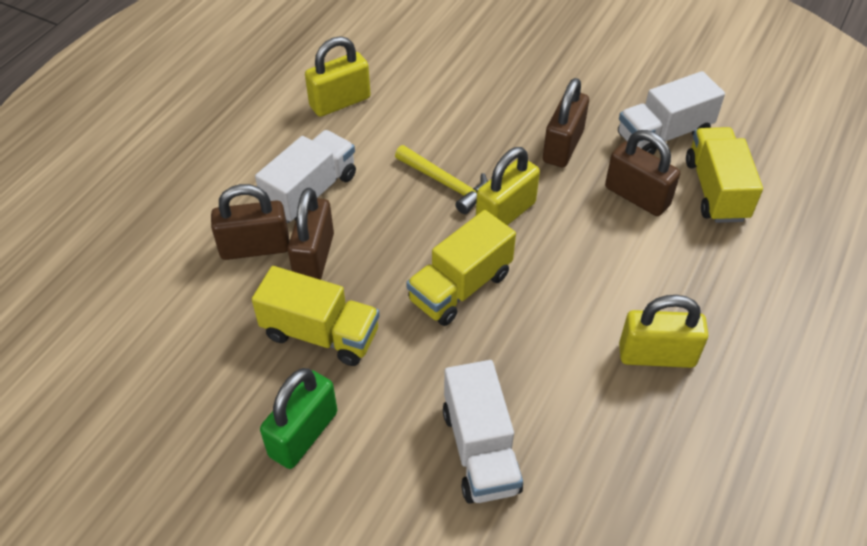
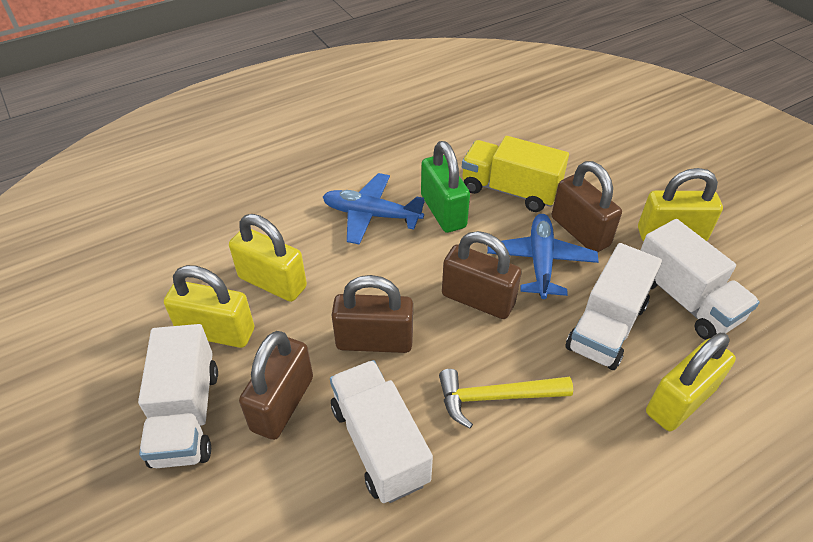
blue plane: none = 0 -> [323,173,425,245] [487,214,599,299] = 2
white truck: [255,130,356,223] [443,360,523,504] [618,71,725,155] = 3 -> [138,324,218,468] [330,360,433,503] [565,243,662,370] [640,219,760,340] = 4
yellow padlock: [305,36,370,117] [476,147,540,225] [619,295,708,368] = 3 -> [164,265,254,348] [229,214,307,302] [638,168,723,241] [646,333,736,431] = 4
yellow truck: [252,266,380,366] [406,210,516,326] [686,127,763,223] = 3 -> [462,136,569,212] = 1

